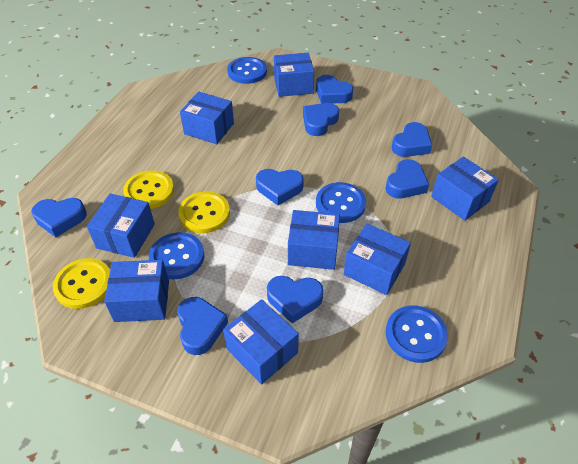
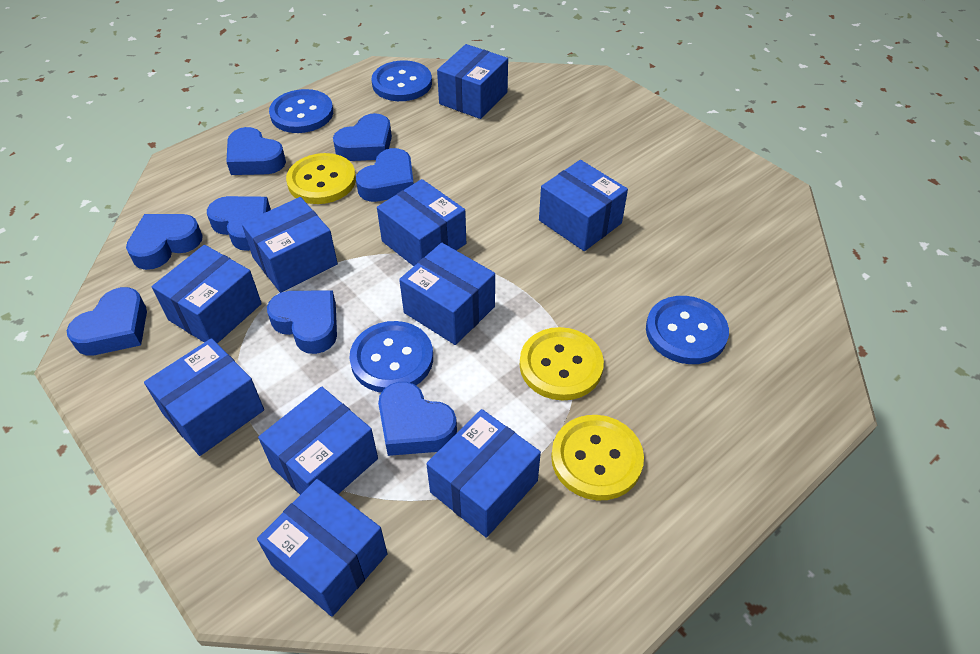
blue box: [87,194,155,258] [104,260,169,322] [180,92,234,144] [223,299,299,385] [274,53,314,97] [288,210,340,270] [344,224,411,295] [431,156,499,221] = 8 -> [144,338,264,456] [152,245,262,343] [242,197,338,293] [257,479,388,617] [258,386,378,495] [377,179,466,266] [399,243,495,345] [426,409,541,538] [437,44,508,119] [539,160,628,251] = 10

